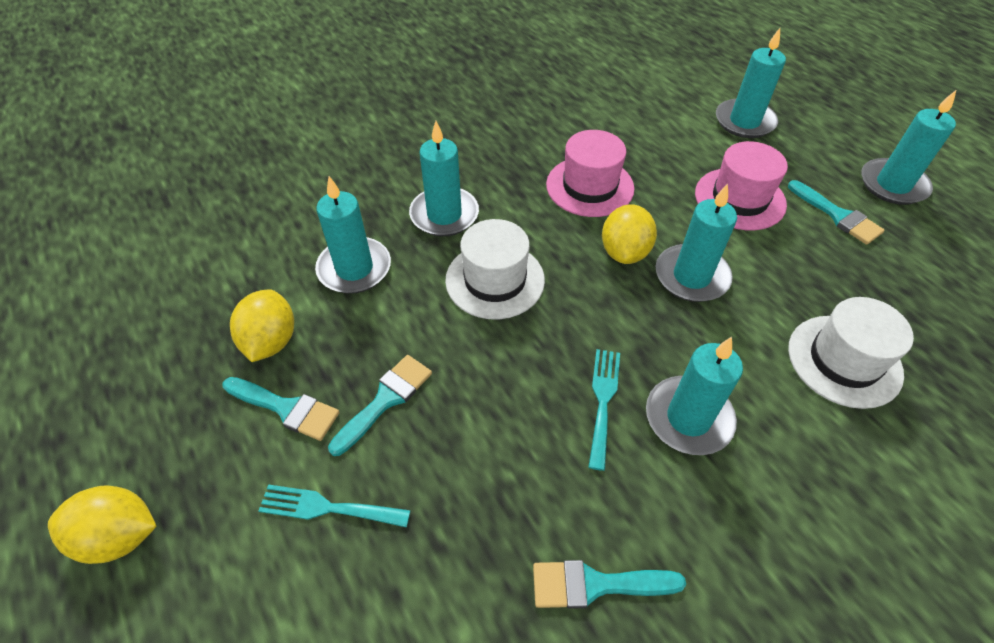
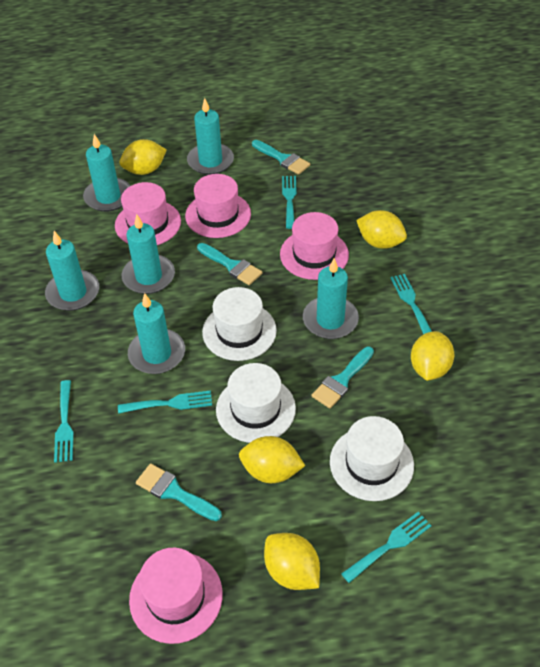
pink hat: [546,130,635,217] [695,141,788,230] = 2 -> [115,182,181,245] [129,548,223,644] [185,174,251,238] [280,212,349,280] = 4
turquoise fork: [258,485,410,527] [588,349,620,471] = 2 -> [54,380,74,463] [118,390,212,414] [282,176,297,229] [341,511,432,583] [390,274,432,334] = 5
white hat: [445,219,545,319] [788,297,914,409] = 2 -> [202,287,277,361] [216,363,296,443] [330,416,414,501] = 3
yellow lemon: [48,485,157,564] [230,289,294,362] [602,204,657,264] = 3 -> [120,139,167,175] [239,436,305,483] [264,533,320,590] [356,210,407,249] [411,331,454,381] = 5

